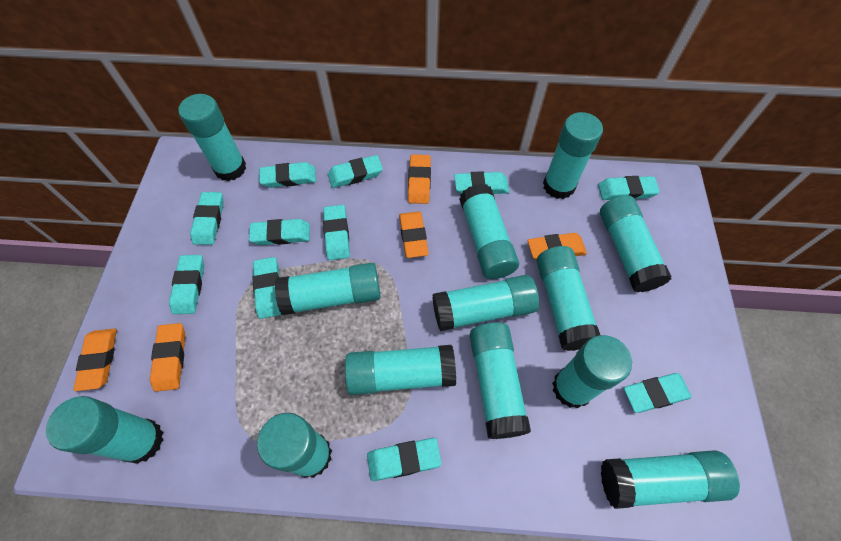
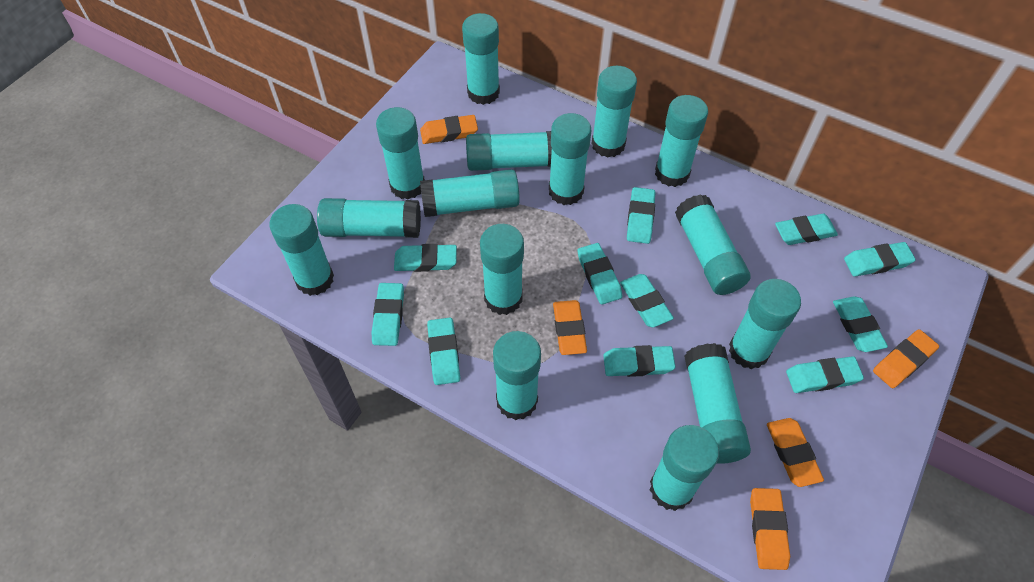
turquoise glue stick: [46,396,163,464] [178,94,246,181] [257,413,332,478] [275,263,381,315] [345,345,456,395] [432,275,539,331] [459,184,519,279] [470,322,531,439] [537,246,600,351] [543,112,603,199] [552,335,632,409] [600,195,672,292] [601,450,740,509] = 13 -> [269,204,334,296] [317,198,421,238] [376,107,425,199] [420,169,520,217] [462,13,500,105] [466,131,552,171] [480,224,524,315] [493,331,541,420] [549,113,591,205] [591,66,637,157] [650,425,719,511] [655,95,708,187] [675,194,750,295] [684,343,751,464] [729,279,801,369] = 15

